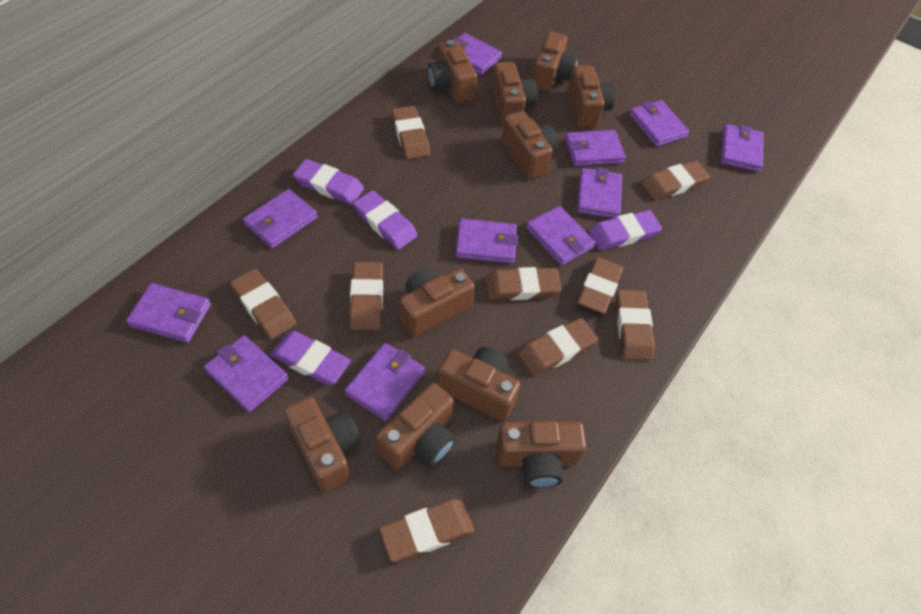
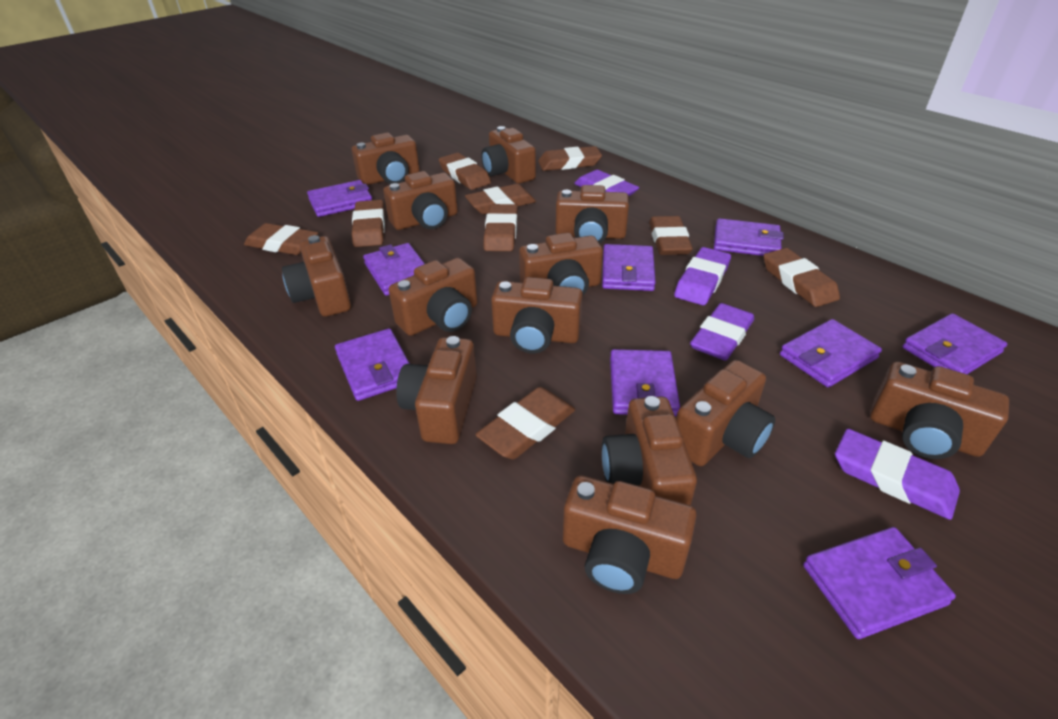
brown camera: [284,397,361,492] [376,383,456,470] [400,268,475,337] [428,40,477,103] [437,347,521,421] [491,62,538,125] [496,421,586,488] [501,111,558,179] [532,31,578,92] [568,65,615,128] = 10 -> [282,235,351,317] [352,133,420,185] [383,171,458,230] [389,258,478,336] [396,336,477,444] [481,126,536,184] [491,277,583,353] [519,233,603,295] [555,185,629,244] [563,475,697,594] [602,396,697,505] [676,360,775,466] [870,362,1009,459] = 13
purple wallet: [126,283,211,343] [204,335,289,412] [243,189,317,248] [344,343,425,421] [452,33,502,75] [455,218,518,264] [526,206,596,266] [565,130,626,166] [577,167,622,219] [629,100,689,147] [721,124,764,172] = 11 -> [307,180,372,217] [335,328,410,401] [363,243,425,296] [602,244,656,291] [610,349,680,416] [714,218,784,256] [780,319,882,387] [803,527,956,639] [903,313,1007,374] = 9

